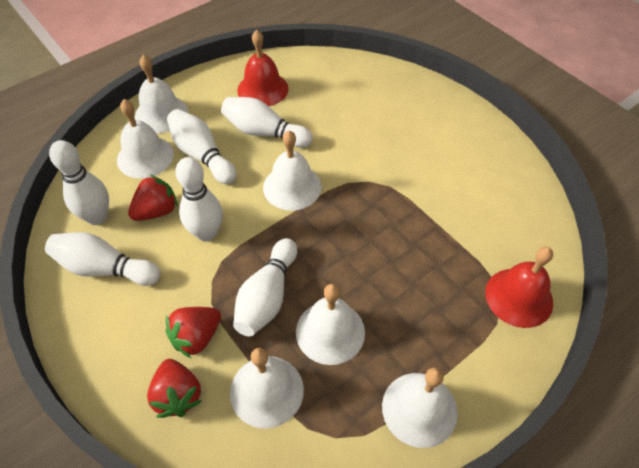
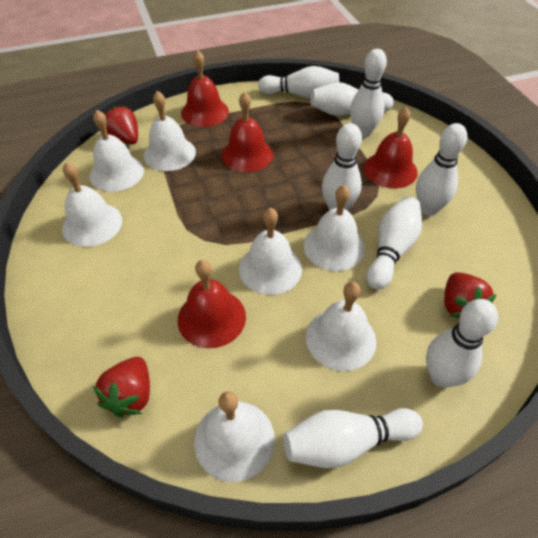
red bell: [237,30,289,106] [485,247,553,328] = 2 -> [178,260,246,348] [181,50,229,127] [221,92,273,172] [364,107,418,188] = 4
white bell: [117,99,174,179] [135,55,188,133] [230,348,304,429] [263,130,322,211] [296,284,365,365] [382,368,458,448] = 6 -> [62,162,122,247] [89,110,144,192] [144,91,196,171] [194,391,275,482] [239,208,302,295] [304,185,365,271] [306,282,376,371] = 7
white bowling pin: [45,232,160,286] [49,140,109,225] [167,109,237,184] [175,157,223,242] [221,97,313,148] [233,238,297,336] = 6 -> [258,66,339,99] [283,408,423,468] [310,82,394,116] [322,123,362,211] [350,49,387,138] [366,196,422,290] [416,123,467,216] [426,299,498,388] = 8

